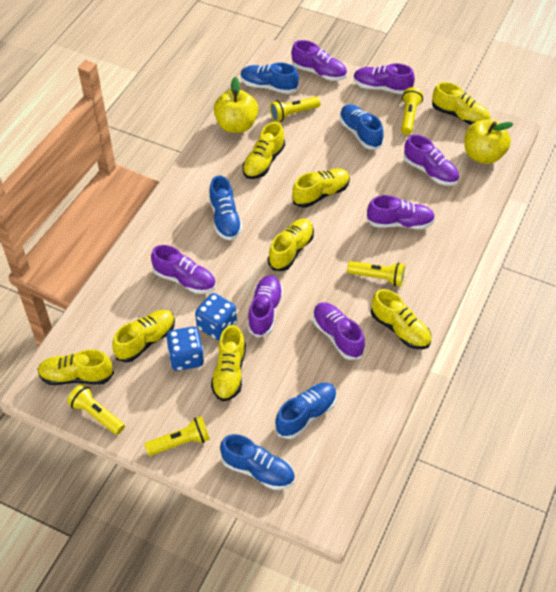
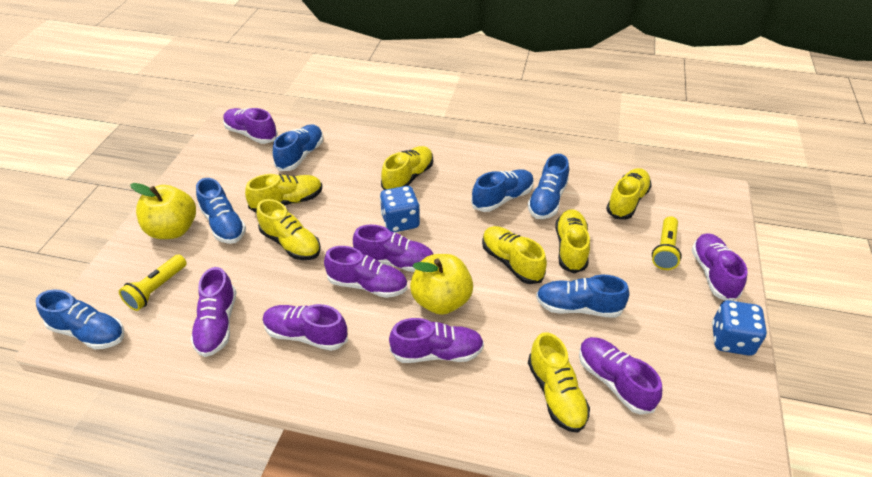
blue shoe: [209,175,242,240] [220,434,295,490] [241,63,299,94] [275,383,337,439] [340,104,384,150] = 5 -> [36,290,124,349] [196,178,246,244] [273,124,323,171] [471,169,534,212] [528,154,569,219] [536,275,629,318] = 6
purple shoe: [151,245,216,294] [247,275,283,338] [291,40,347,81] [313,302,365,360] [353,63,415,94] [366,195,435,229] [403,134,459,185] = 7 -> [190,267,236,357] [223,108,278,144] [263,304,348,351] [324,246,407,298] [353,224,433,272] [389,318,484,363] [579,337,662,415] [692,233,748,301] = 8
yellow flashlight: [67,384,125,435] [145,416,210,456] [270,97,320,122] [347,261,405,286] [401,87,423,135] = 5 -> [119,254,187,311] [652,216,682,270] = 2
yellow shoe: [37,349,114,385] [112,310,175,362] [211,325,246,401] [242,122,285,179] [268,219,314,271] [292,168,350,208] [371,289,431,349] [432,82,490,125] = 8 -> [245,174,322,212] [256,199,321,260] [381,146,433,190] [482,226,547,284] [528,332,590,433] [555,209,590,273] [606,168,652,219] = 7

